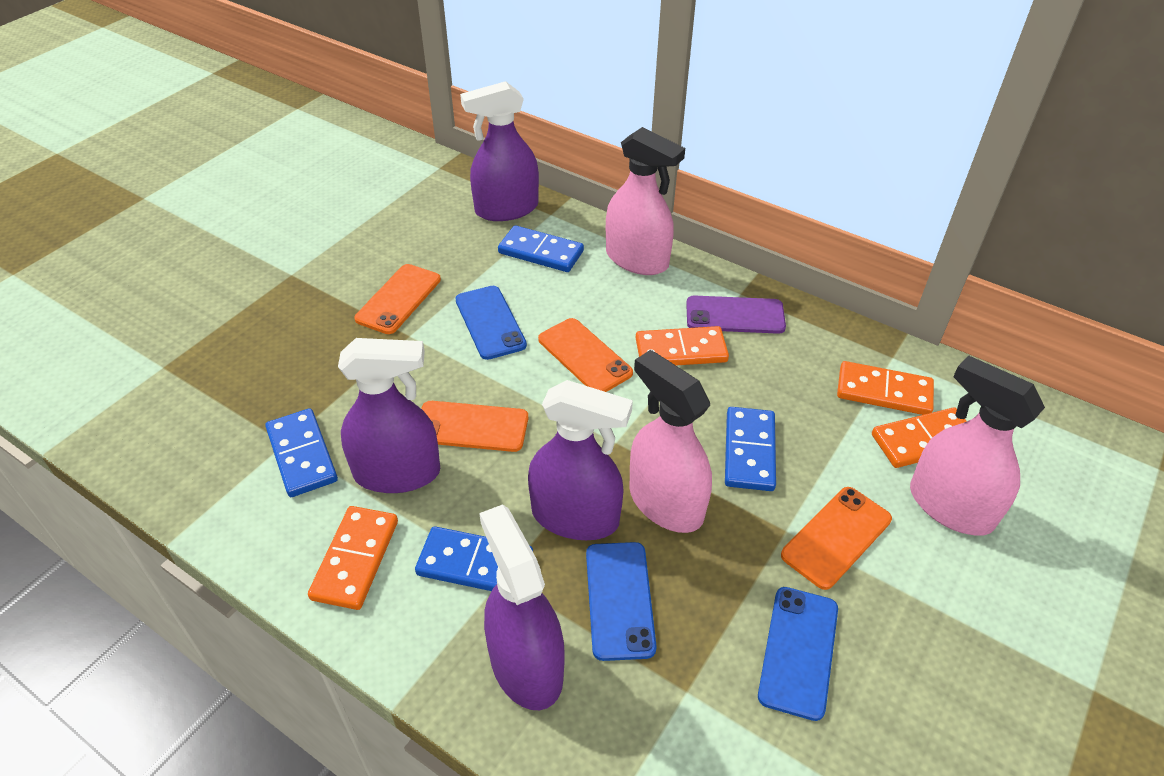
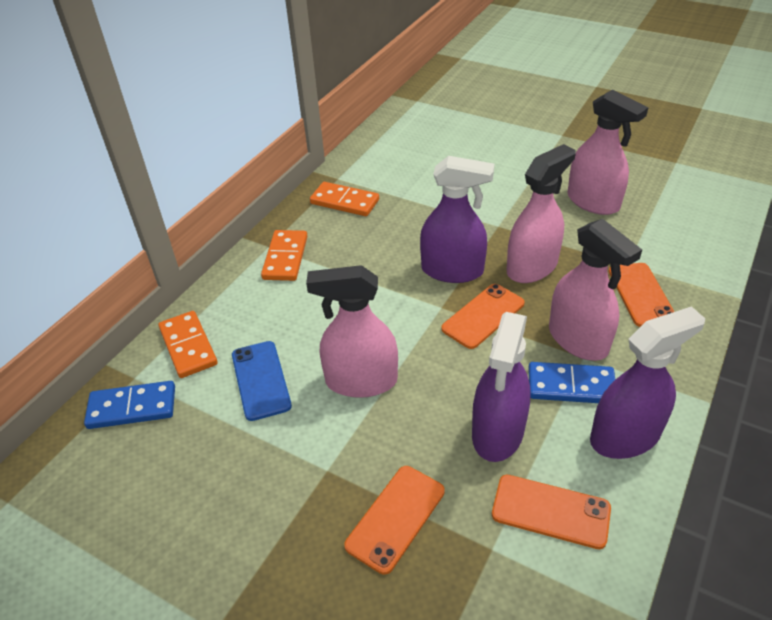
blue domino: [265,408,338,497] [415,526,533,591] [498,225,584,272] [725,407,776,491] = 4 -> [84,381,175,429] [528,362,615,403] = 2
blue phone: [455,286,527,360] [586,542,657,661] [758,587,838,721] = 3 -> [232,341,292,421] = 1
orange domino: [308,506,398,610] [636,326,729,365] [837,361,934,415] [872,408,967,468] = 4 -> [158,311,218,378] [261,230,308,281] [310,182,379,216] = 3
pink spray bottle: [606,127,685,275] [629,350,712,533] [910,356,1045,536] = 3 -> [306,265,398,398] [507,144,576,283] [549,219,642,361] [567,90,649,215] = 4
purple phone: [686,296,786,334] = 1 -> none = 0
purple spray bottle: [338,338,440,493] [460,81,539,221] [479,504,565,710] [528,380,633,540] = 4 -> [420,156,494,283] [472,312,531,462] [590,306,705,459] = 3

